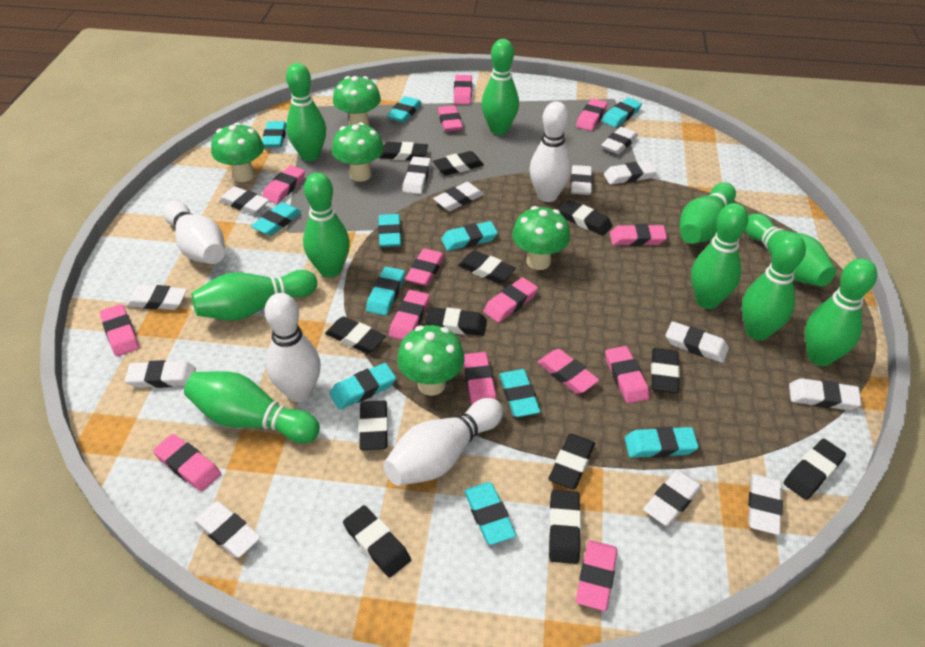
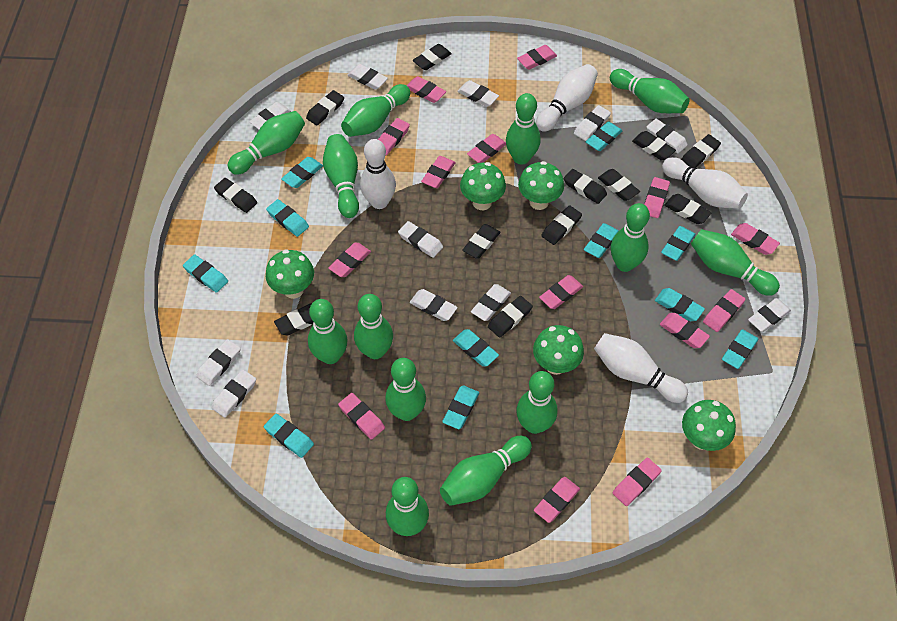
green bowling pin: [184,371,320,443] [191,270,317,320] [286,63,326,161] [303,173,350,278] [481,39,519,135] [680,182,736,244] [691,203,749,309] [742,233,806,340] [745,213,836,286] [805,258,877,366] = 10 -> [228,111,305,175] [308,299,347,364] [323,134,359,218] [341,84,410,137] [354,294,393,359] [385,358,426,421] [386,477,429,536] [440,436,532,506] [506,93,541,165] [516,371,558,434] [610,69,689,113] [611,203,650,272] [691,229,780,296] = 13
white eraser: [125,360,196,388] [126,285,187,310] [194,501,261,558] [219,186,269,214] [403,156,431,194] [433,182,484,211] [571,165,592,195] [601,127,638,154] [604,161,657,185] [643,470,702,526] [666,321,729,363] [748,474,783,535] [789,378,862,410] = 13 -> [196,339,241,386] [212,370,256,418] [249,102,291,130] [348,64,388,90] [398,221,443,258] [410,289,458,321] [457,80,499,107] [471,284,511,321] [574,105,611,141] [647,119,687,154] [748,298,791,332] = 11

